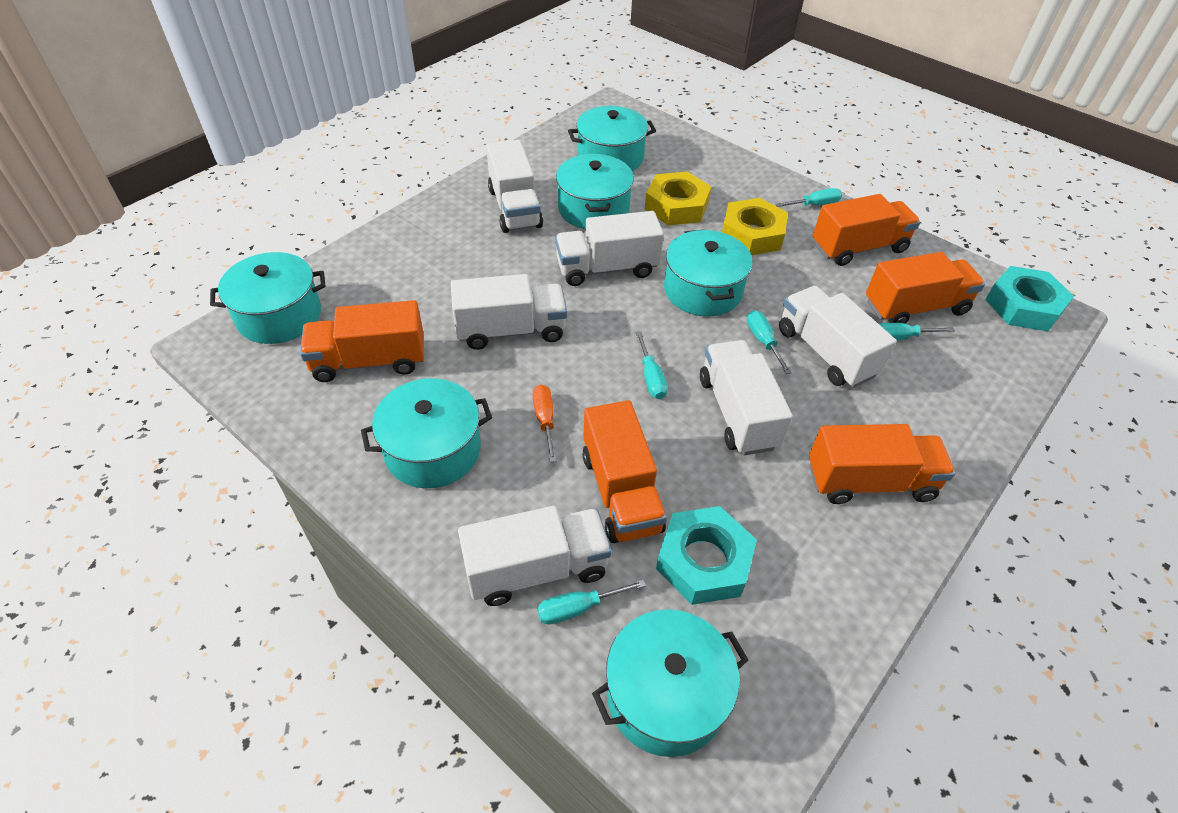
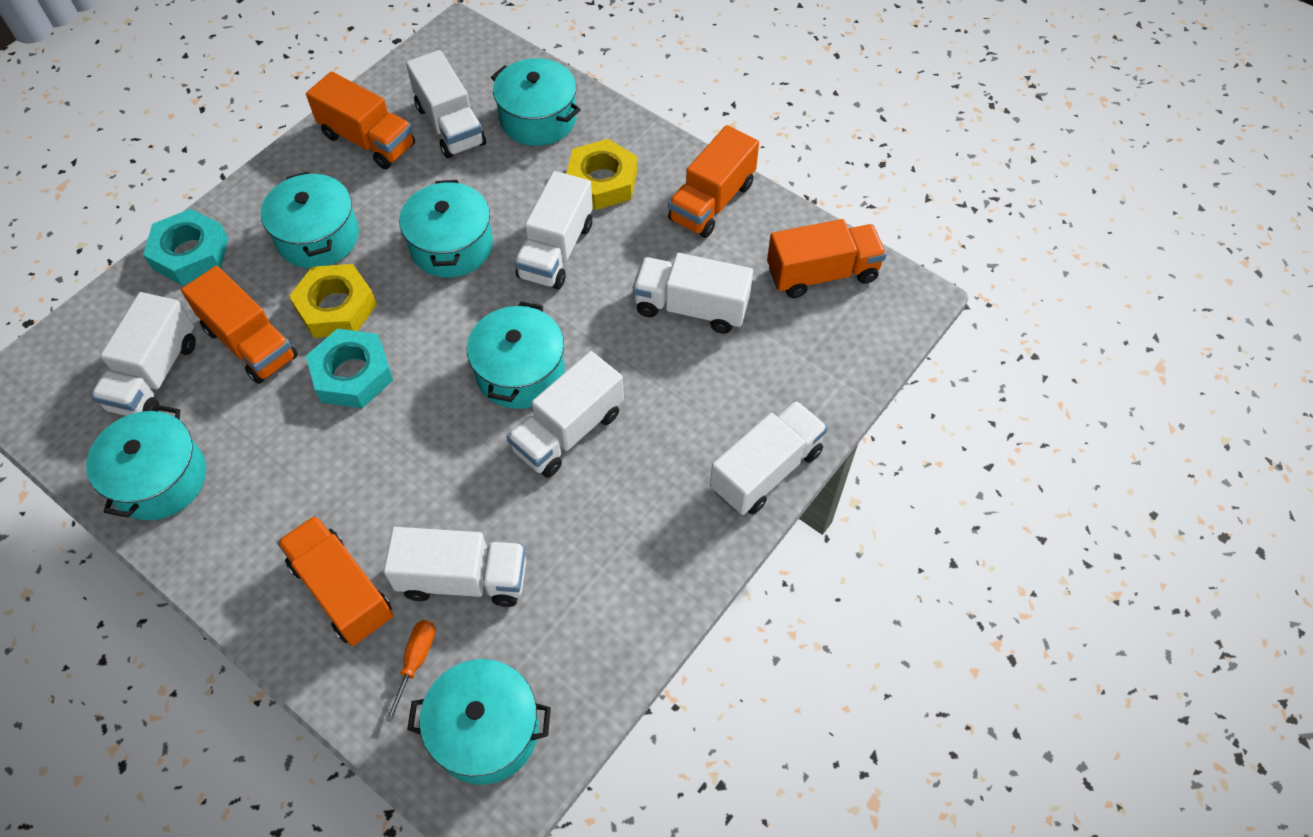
turquoise screwdriver: [537,579,646,625] [636,331,668,399] [747,310,792,374] [775,188,842,207] [879,323,955,341] = 5 -> none = 0
white truck: [451,274,567,350] [458,506,612,606] [486,140,543,233] [555,211,664,286] [700,340,793,455] [779,286,897,388] = 6 -> [91,292,196,416] [383,527,526,607] [406,50,486,158] [507,351,624,477] [514,171,593,289] [633,253,753,334] [710,400,828,515] = 7

